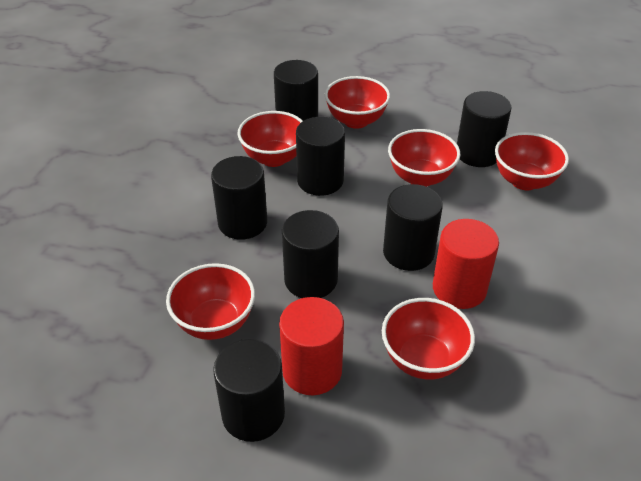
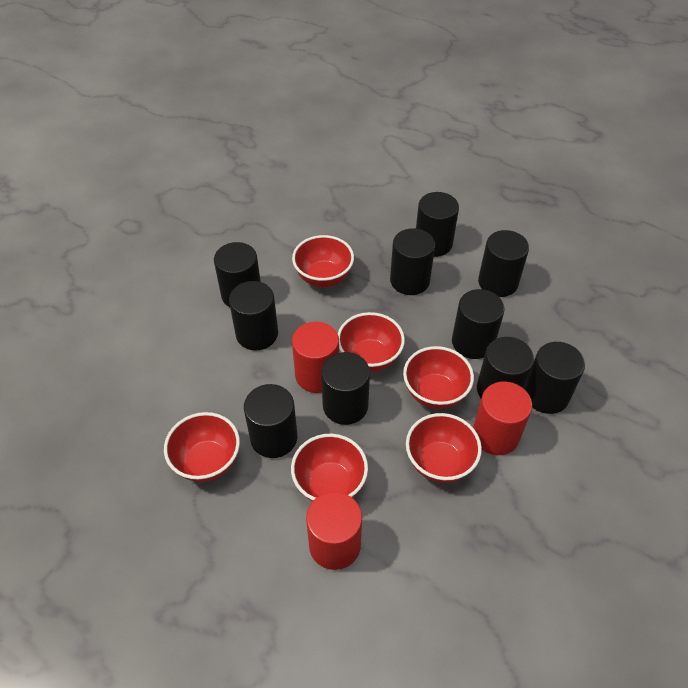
black cylinder: [211,156,267,240] [213,339,285,442] [274,60,318,121] [282,210,339,298] [296,117,345,196] [383,184,443,271] [457,91,511,167] = 7 -> [214,242,261,307] [229,281,278,350] [244,384,297,458] [321,352,370,425] [390,228,435,295] [416,192,459,257] [452,289,505,359] [477,337,534,398] [478,230,529,297] [524,342,585,414] = 10
red cylinder: [279,297,344,395] [433,219,499,309] = 2 -> [292,322,339,393] [306,492,362,570] [473,381,532,455] = 3

